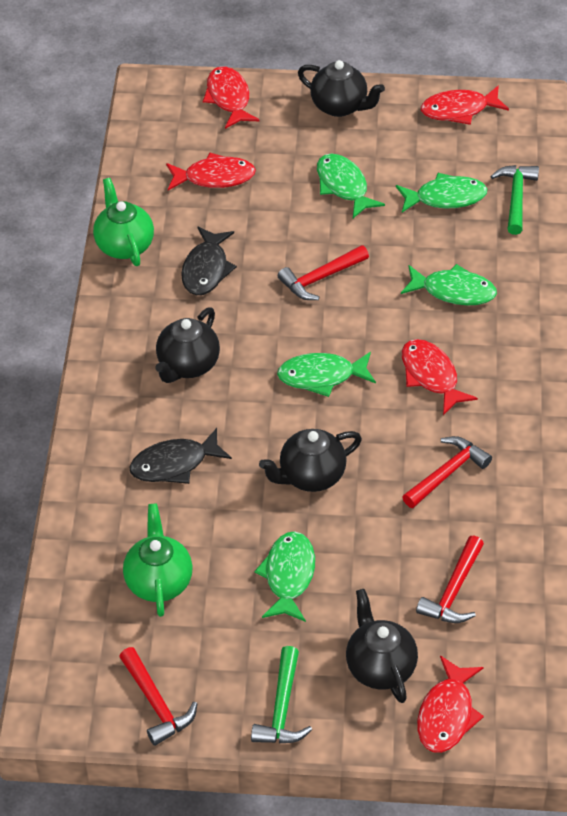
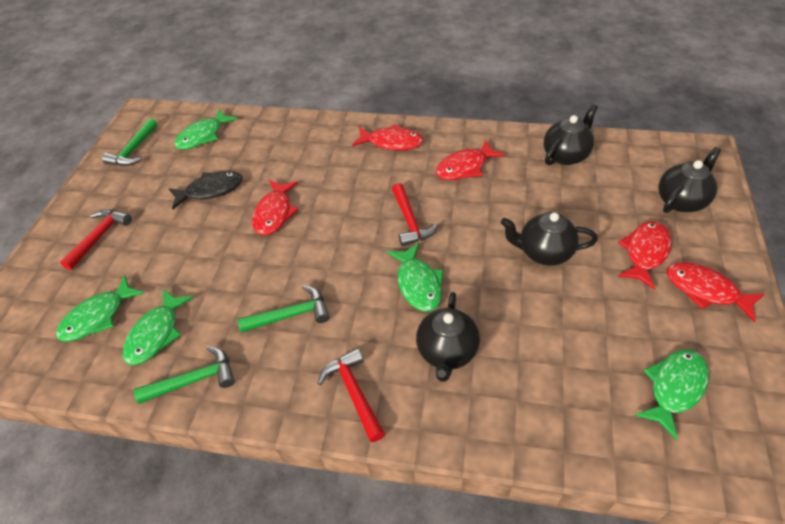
black fish: [129,428,232,484] [181,227,237,295] = 2 -> [168,171,242,209] = 1
green hammer: [251,646,312,743] [490,165,539,235] = 2 -> [102,118,158,166] [134,346,235,404] [238,285,330,333] = 3
green teapot: [93,178,154,266] [123,504,193,617] = 2 -> none = 0
red hammer: [119,647,197,746] [278,245,369,300] [403,436,492,508] [416,536,484,623] = 4 -> [60,209,132,270] [317,348,385,442] [392,183,439,247] = 3

